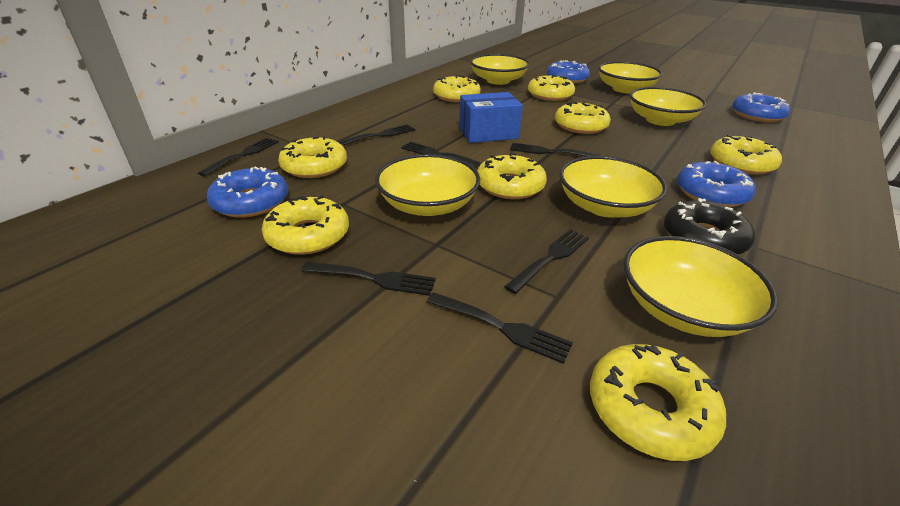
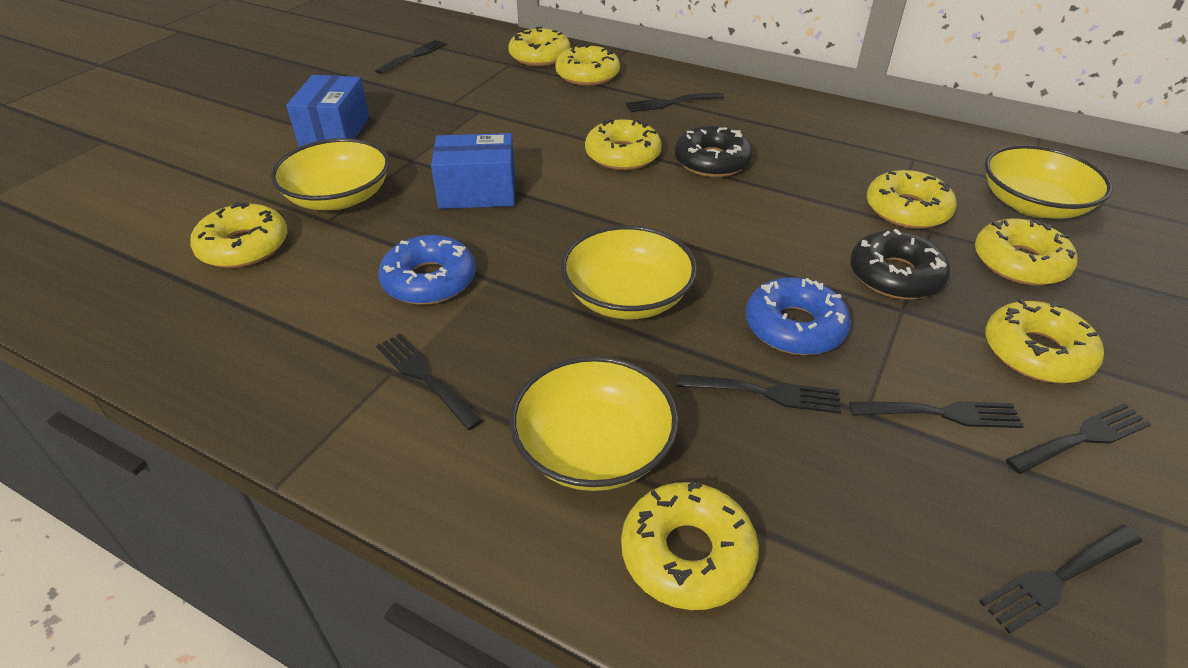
black donut: [664,198,755,255] = 1 -> [674,126,753,177] [850,229,950,300] = 2
blue box: [459,92,523,143] = 1 -> [286,75,369,147] [431,133,515,209] = 2
blue donut: [207,166,288,218] [547,60,590,84] [677,161,756,207] [732,92,790,122] = 4 -> [378,235,476,305] [746,277,851,355] = 2
yellow bowl: [375,154,480,216] [470,54,530,85] [559,156,667,218] [598,61,662,93] [623,236,778,337] [629,87,706,126] = 6 -> [271,138,390,210] [510,356,679,491] [561,225,697,319] [985,145,1112,219] = 4

